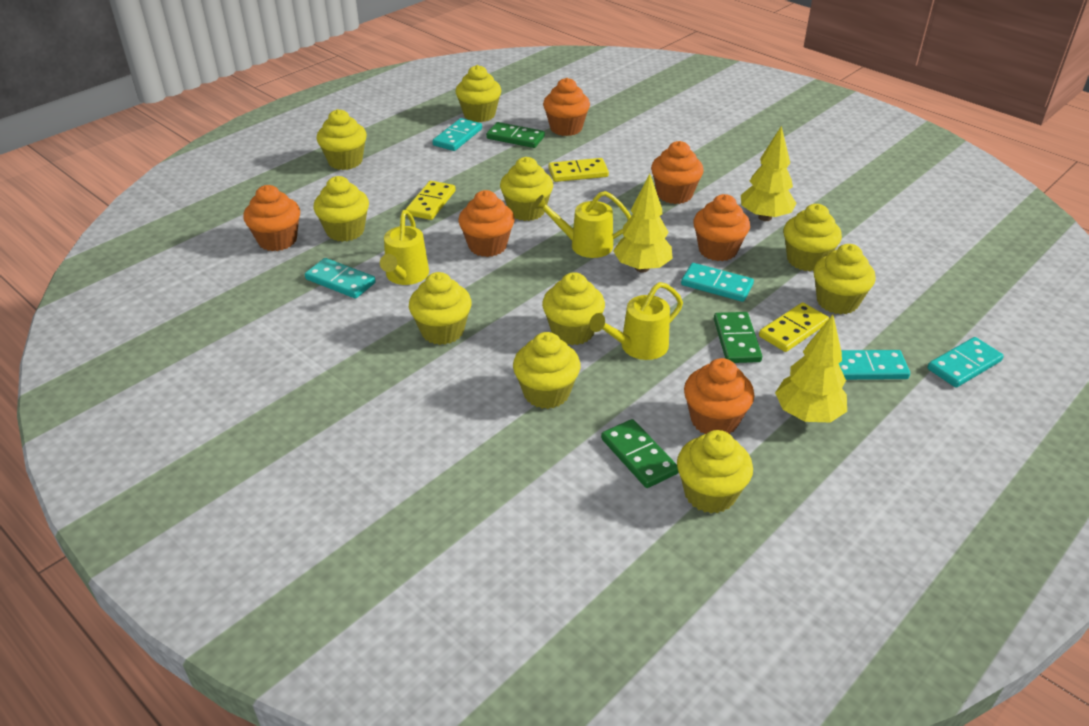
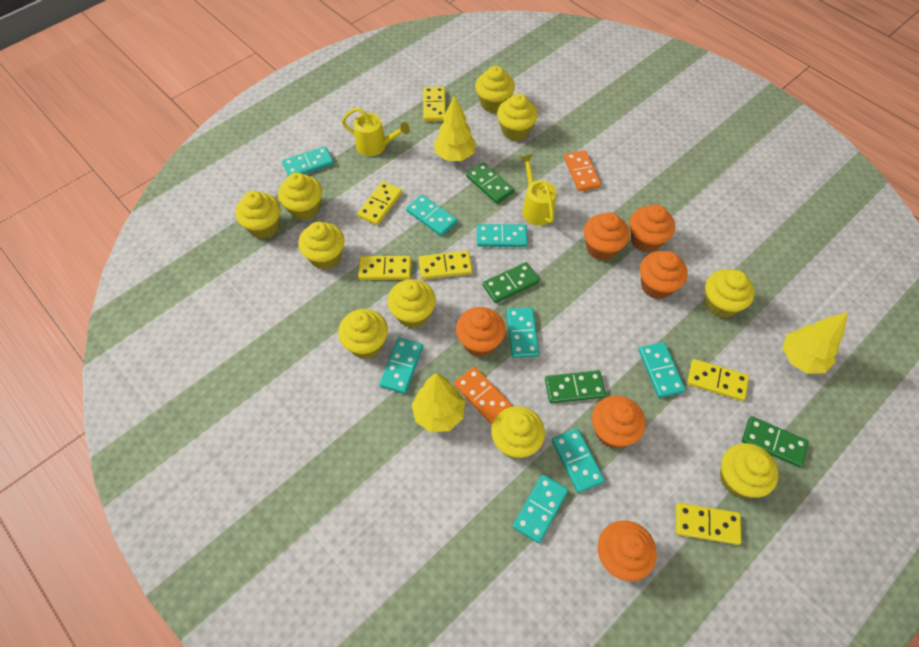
green domino: [486,122,545,148] [601,419,678,488] [714,312,762,363] = 3 -> [466,162,514,204] [483,262,539,303] [545,370,606,403] [742,416,809,467] = 4
orange domino: none = 0 -> [454,367,512,424] [564,150,601,191] = 2
turquoise domino: [305,258,376,299] [432,118,482,151] [681,263,754,302] [839,350,910,380] [927,337,1004,388] = 5 -> [282,146,334,176] [379,338,423,394] [406,195,457,236] [477,224,528,247] [506,307,539,358] [513,474,568,543] [552,428,605,493] [639,342,685,398] = 8
yellow domino: [405,181,455,220] [548,158,609,182] [759,302,829,352] = 3 -> [357,181,402,225] [358,256,411,280] [419,251,472,279] [423,86,446,121] [676,503,741,545] [687,359,749,401] = 6
yellow watering can: [380,210,429,285] [533,191,631,258] [589,282,683,360] = 3 -> [342,107,410,156] [520,154,556,226] = 2

